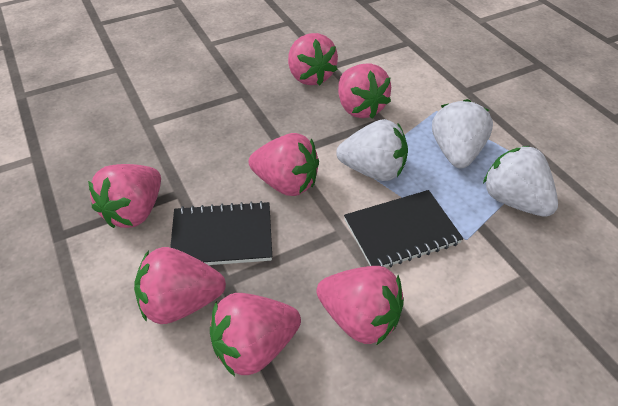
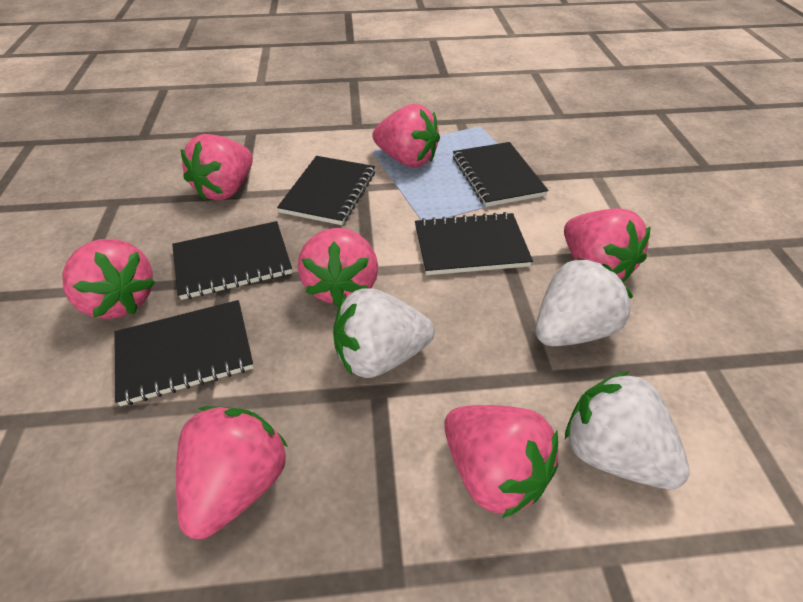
black notebook: [170,201,272,265] [344,190,463,267] = 2 -> [114,300,254,406] [172,221,292,300] [277,156,375,225] [415,212,533,275] [453,142,548,207] = 5

